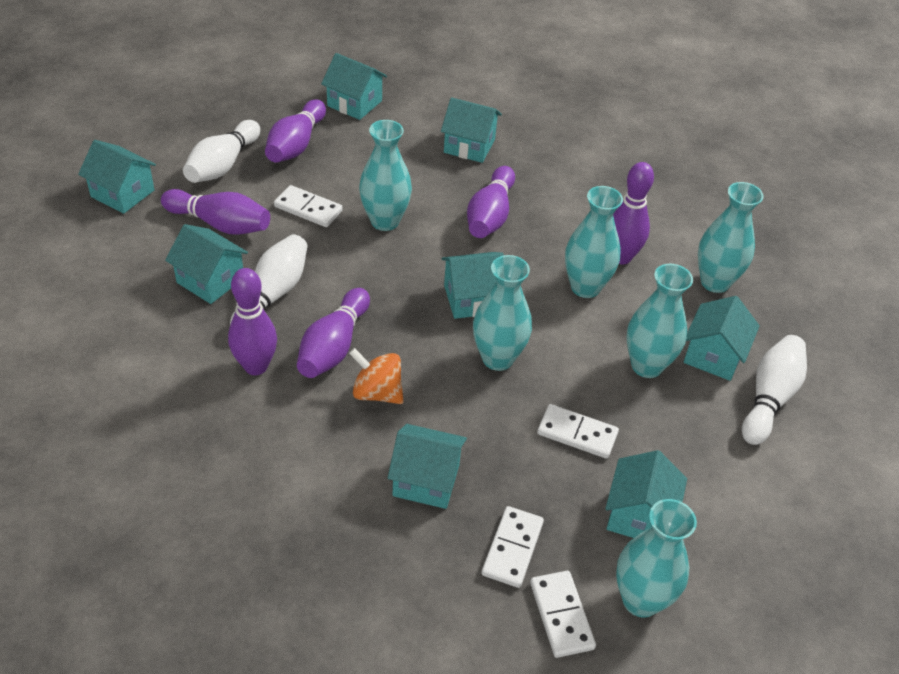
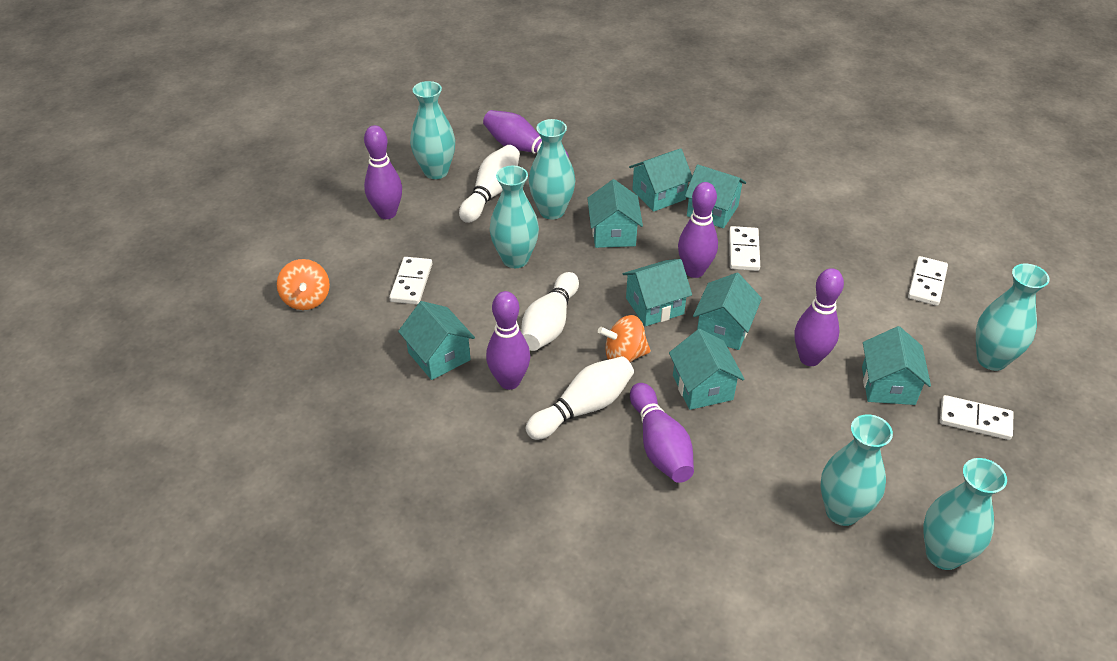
orange spinning top: [349,348,404,404] = 1 -> [277,259,330,310] [598,315,651,362] = 2

